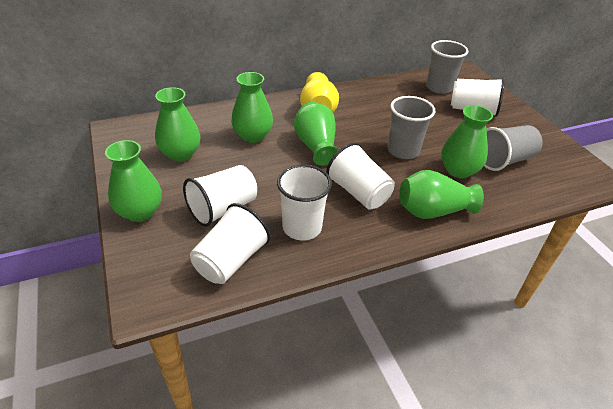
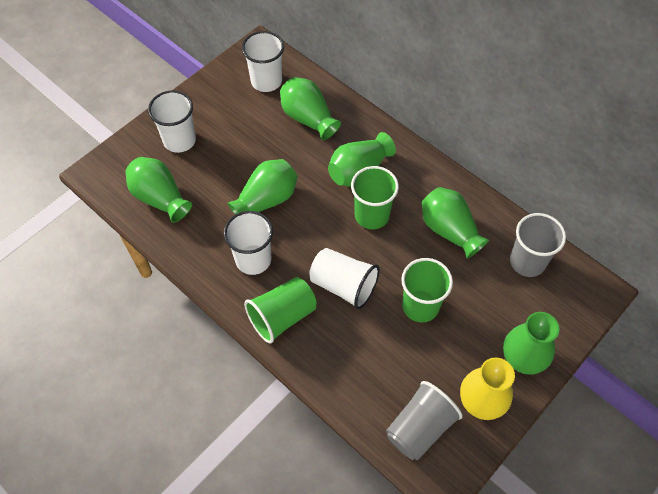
green cup: none = 0 -> [244,277,316,343] [351,166,399,229] [401,258,453,322] = 3
grey cup: [387,96,436,159] [426,40,468,94] [484,125,543,171] = 3 -> [386,381,463,460] [510,213,566,277] = 2
white cup: [183,165,257,227] [190,203,271,284] [277,165,332,240] [326,143,395,210] [451,78,505,117] = 5 -> [148,90,196,153] [224,211,273,275] [242,31,284,92] [309,248,380,310] = 4

